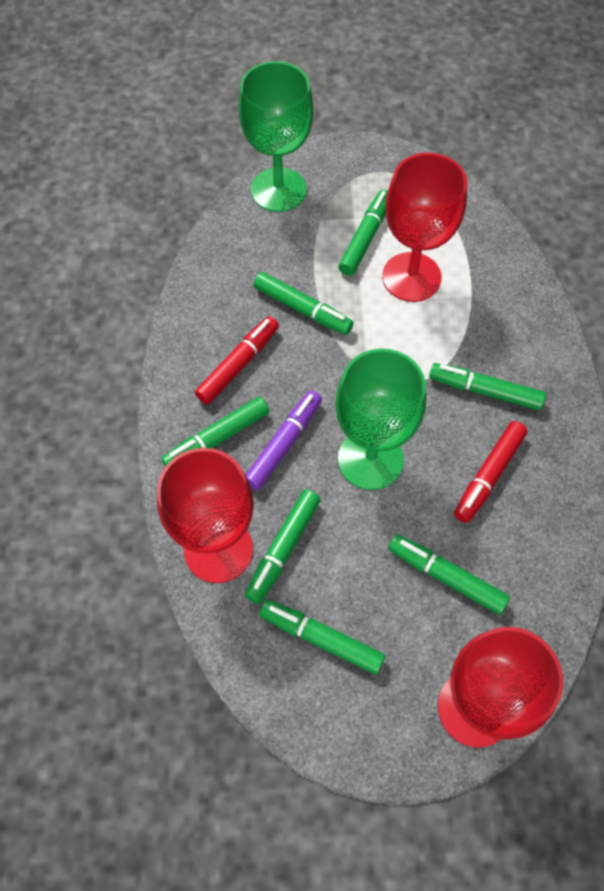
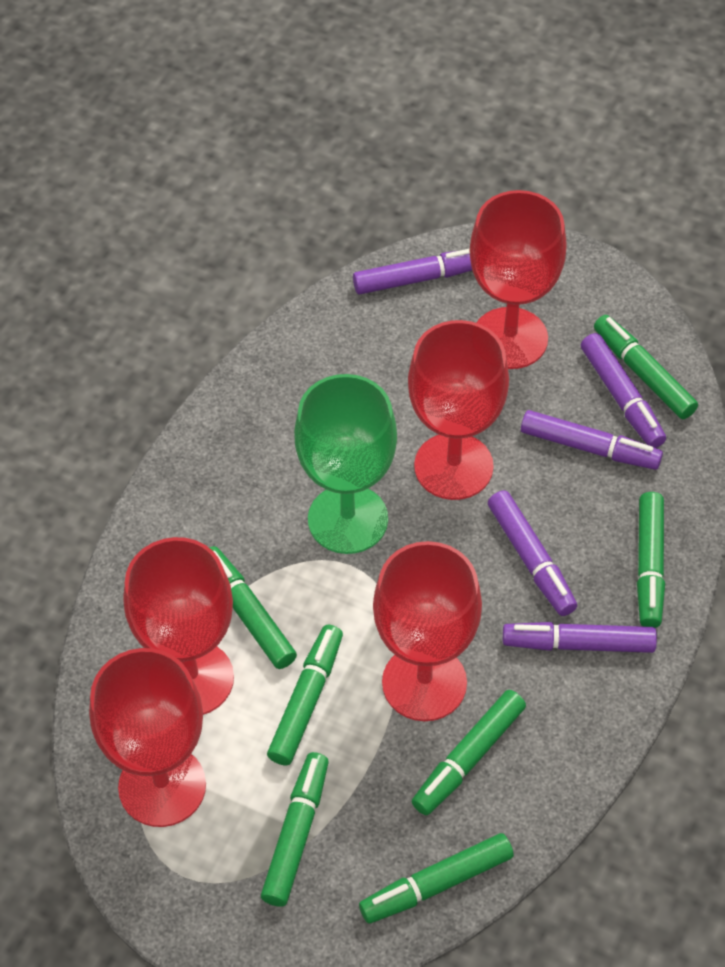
green goblet: [238,61,313,212] [335,348,426,490] = 2 -> [294,374,397,554] = 1
purple marker: [246,390,322,490] = 1 -> [353,249,472,295] [488,490,577,616] [503,622,657,653] [521,410,663,470] [581,333,666,448] = 5
red goblet: [157,448,254,583] [382,153,467,302] [438,627,563,748] = 3 -> [89,648,206,827] [123,537,234,715] [373,541,482,721] [408,320,509,500] [470,190,567,369] = 5
red marker: [195,316,279,404] [454,421,528,523] = 2 -> none = 0

